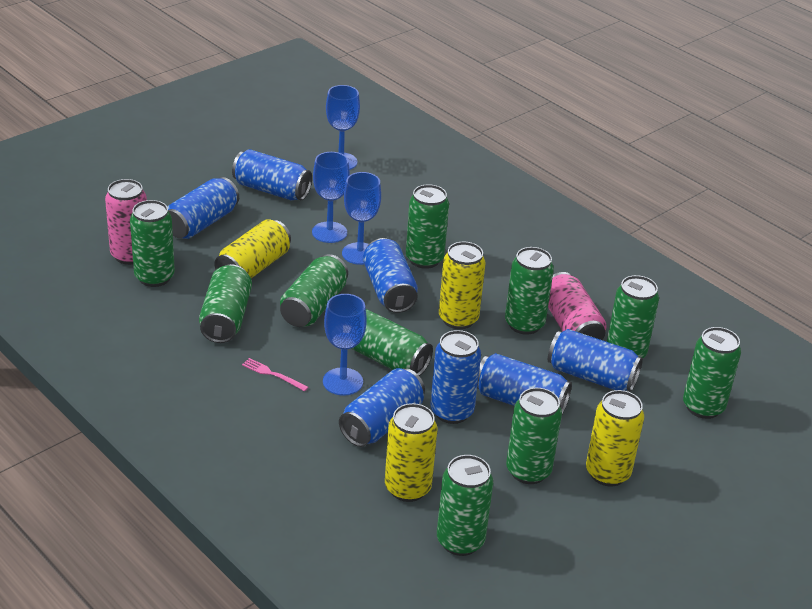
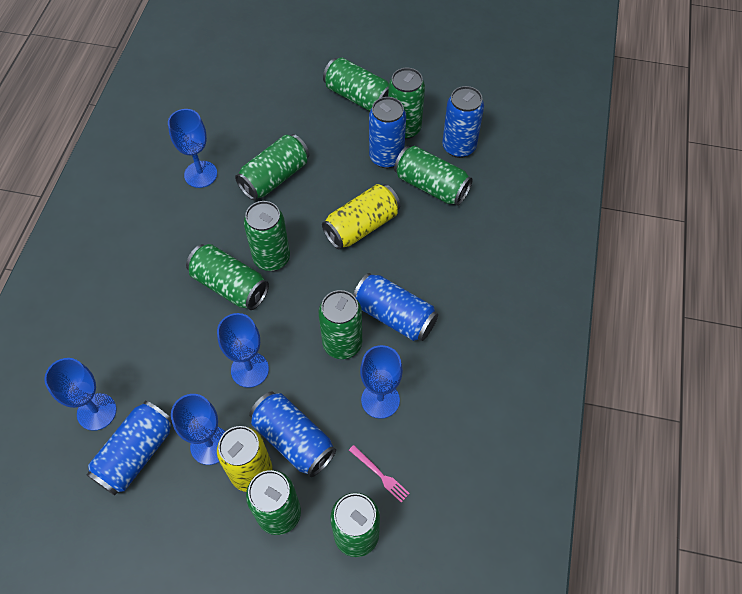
blue can: [167,177,239,239] [232,149,312,201] [339,368,425,447] [363,238,418,313] [430,330,481,424] [477,353,572,414] [548,329,643,392] = 7 -> [87,401,172,495] [249,392,336,477] [353,273,438,341] [369,97,406,168] [442,86,484,158] = 5
blue goblet: [312,152,350,243] [323,294,367,396] [326,85,360,170] [342,172,381,265] = 4 -> [44,358,117,431] [168,109,217,188] [171,394,225,465] [217,313,269,388] [360,345,403,419] = 5
green can: [130,200,175,287] [199,264,252,343] [280,254,348,327] [351,309,433,376] [406,184,449,269] [437,455,493,556] [505,247,554,335] [506,388,562,484] [607,275,659,358] [683,327,741,419] = 10 -> [186,244,269,310] [235,134,310,200] [244,201,290,271] [246,470,301,535] [318,290,362,359] [323,58,389,111] [330,493,380,557] [388,68,425,139] [394,146,473,206] = 9
pink can: [105,179,147,265] [548,272,606,340] = 2 -> none = 0
yellow can: [214,219,291,278] [385,403,438,502] [439,242,486,329] [586,390,644,486] = 4 -> [217,426,273,492] [322,184,400,249] = 2

